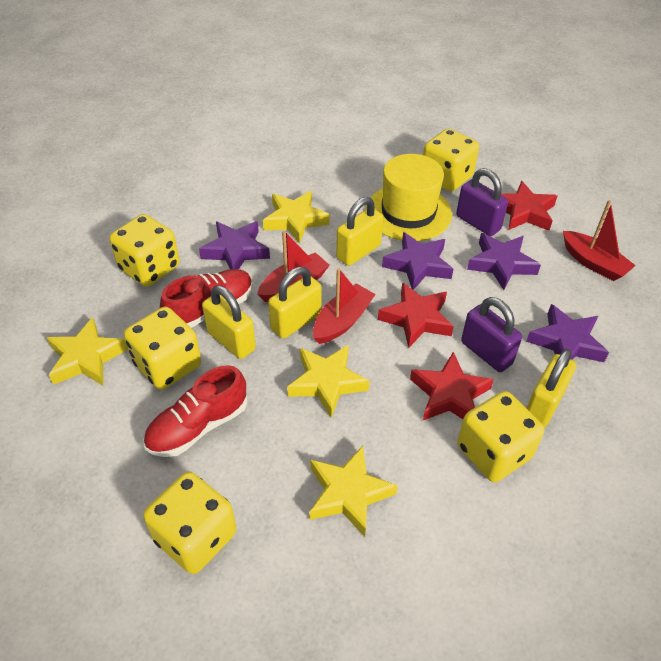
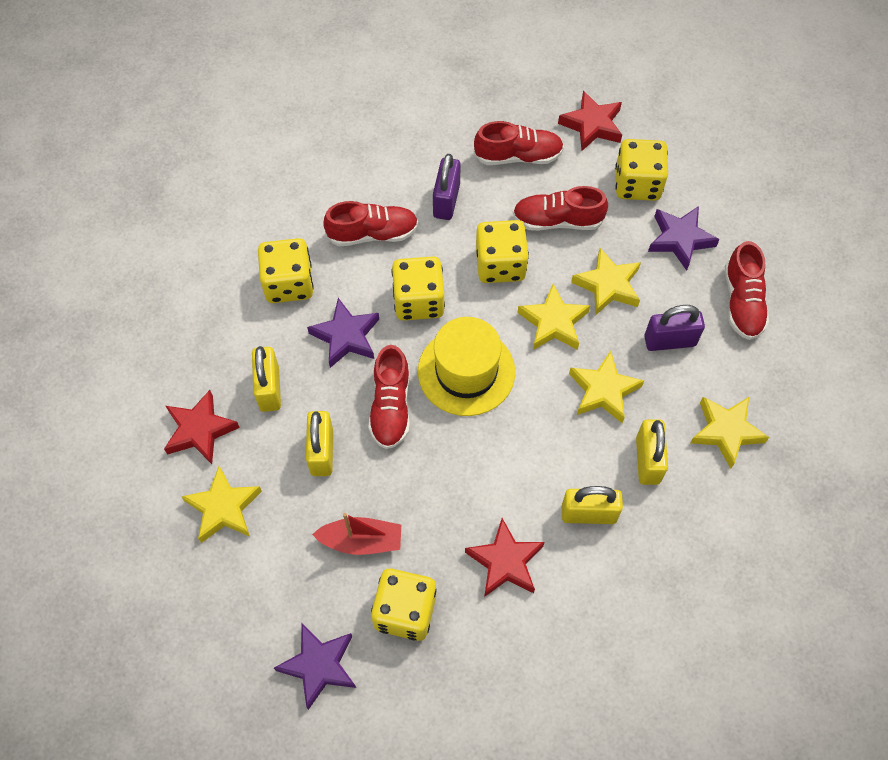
purple star: [199,221,270,269] [382,232,453,290] [467,233,541,290] [526,304,609,362] = 4 -> [274,624,356,710] [307,298,379,368] [648,206,720,271] = 3
red boat: [257,230,330,302] [313,268,376,344] [563,200,636,281] = 3 -> [312,513,401,555] = 1
red shoe: [143,365,248,457] [160,269,253,328] = 2 -> [323,201,418,246] [368,345,410,449] [474,121,564,165] [513,186,608,231] [725,241,769,340] = 5
yellow star: [47,317,128,386] [263,191,330,244] [287,345,370,418] [309,446,398,537] = 4 -> [181,466,262,543] [517,284,590,350] [569,351,644,423] [571,248,641,316] [690,397,769,468] = 5

